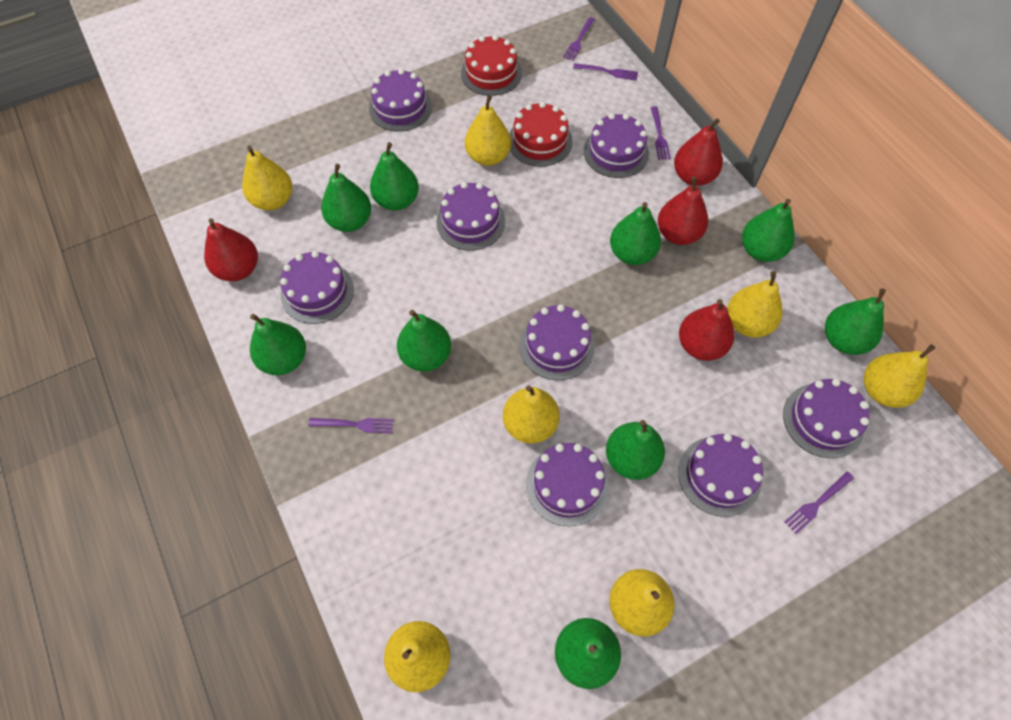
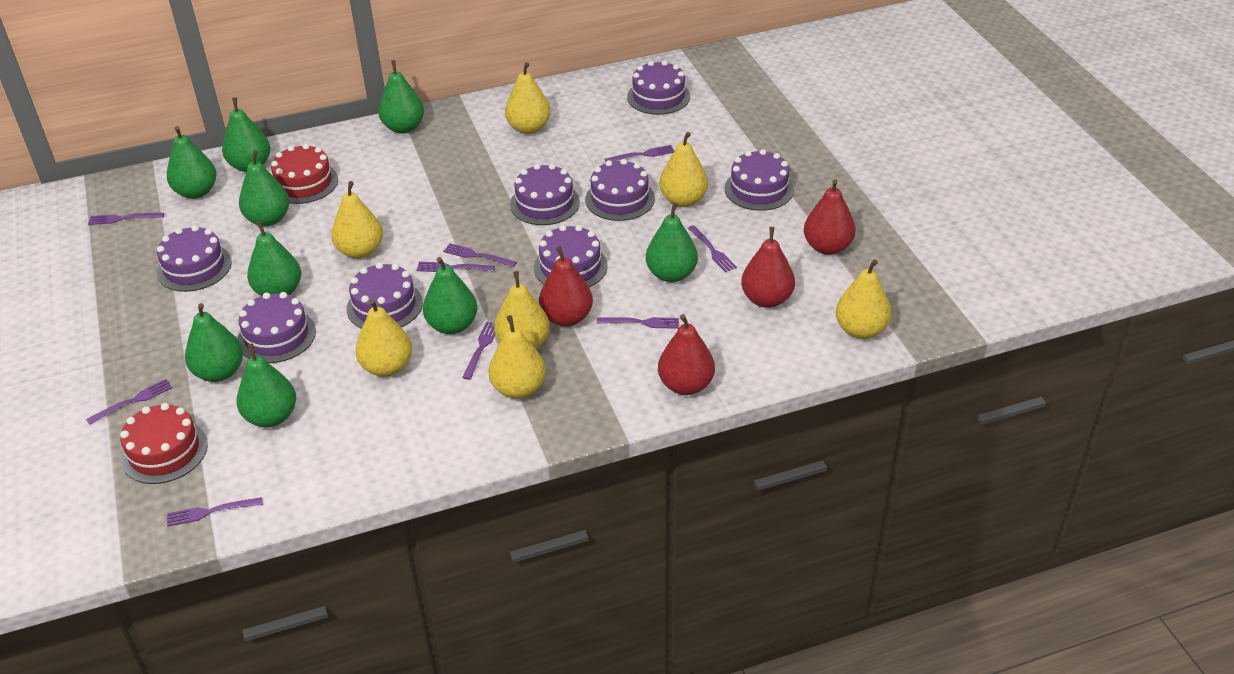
purple fork: [308,418,394,433] [563,17,595,61] [573,63,638,81] [651,106,671,160] [785,471,854,534] = 5 -> [86,379,172,425] [88,213,164,225] [167,497,263,527] [416,262,495,272] [443,243,517,267] [462,321,495,380] [597,317,679,329] [605,145,674,162] [688,225,737,273] = 9

